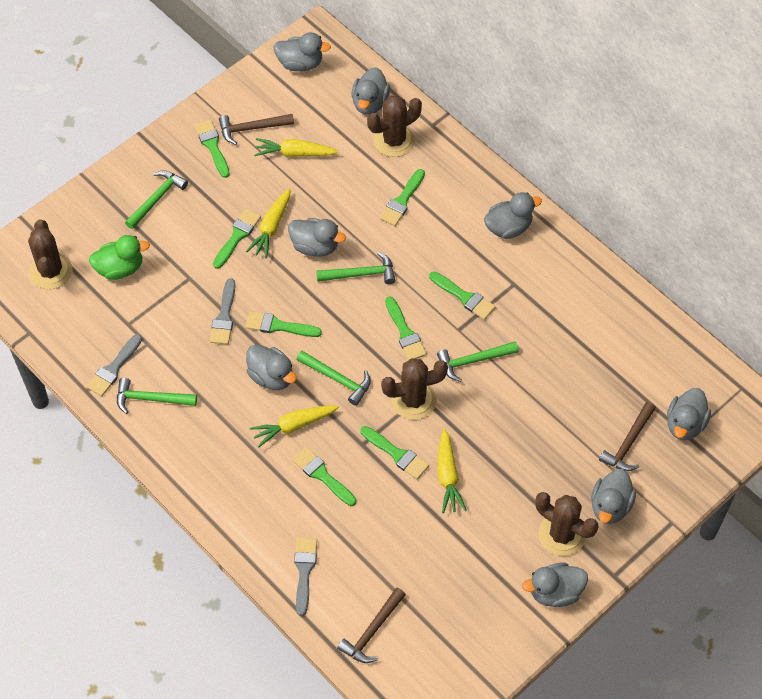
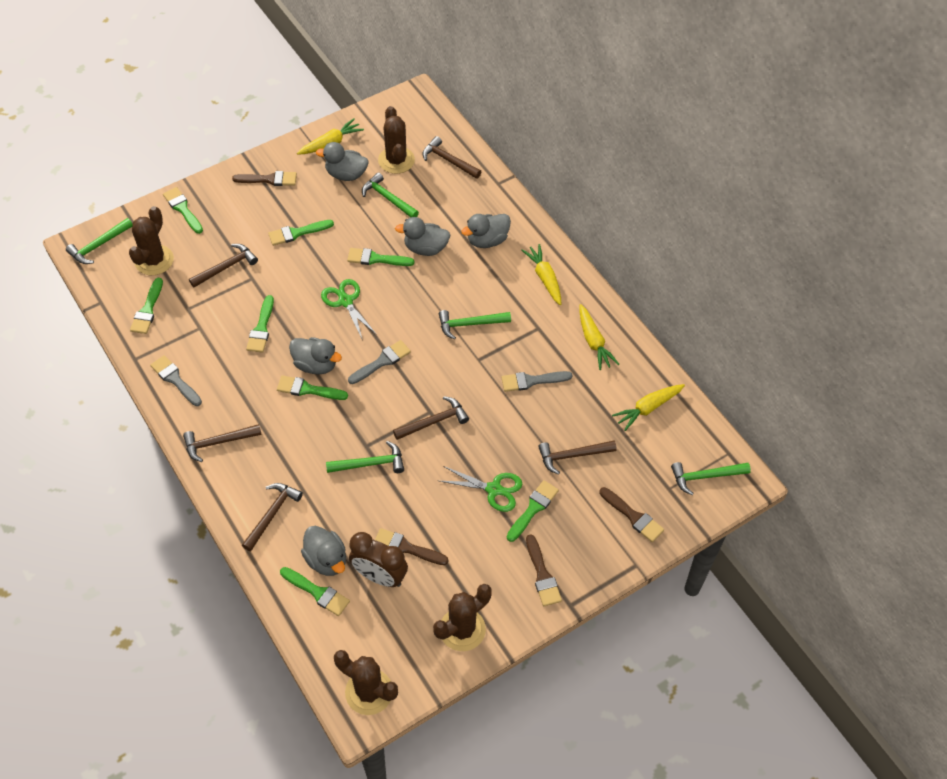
brown brush: none = 0 -> [232,171,297,186] [375,528,448,565] [526,534,562,606] [599,487,664,542] = 4
brown clock: none = 0 -> [349,532,408,587] = 1
brown hammer: [219,114,294,145] [337,587,406,663] [599,402,656,471] = 3 -> [183,424,262,462] [189,244,258,287] [242,483,303,551] [393,396,469,440] [423,136,482,179] [538,441,617,475] = 6
green duck: [89,235,150,280] = 1 -> none = 0
green scissors: none = 0 -> [321,279,377,338] [440,466,522,512] = 2
grey duck: [246,344,297,390] [273,32,331,71] [288,218,346,257] [352,67,390,115] [484,192,542,239] [522,563,588,607] [591,469,636,524] [667,388,711,440] = 8 -> [289,337,342,374] [301,526,346,576] [316,142,369,181] [395,217,451,256] [461,214,511,248] = 5

